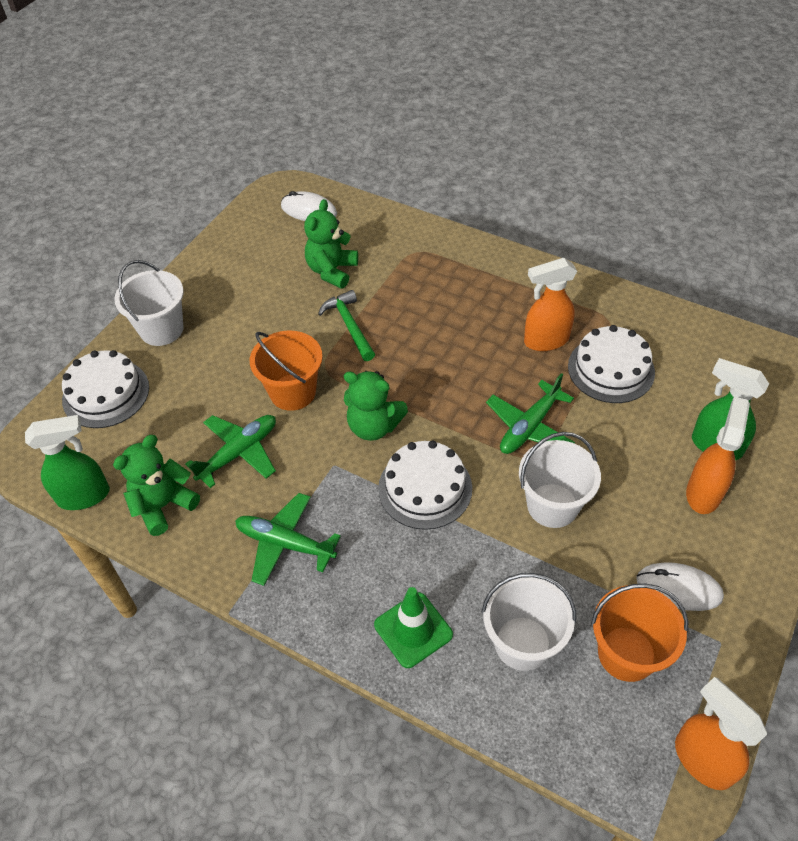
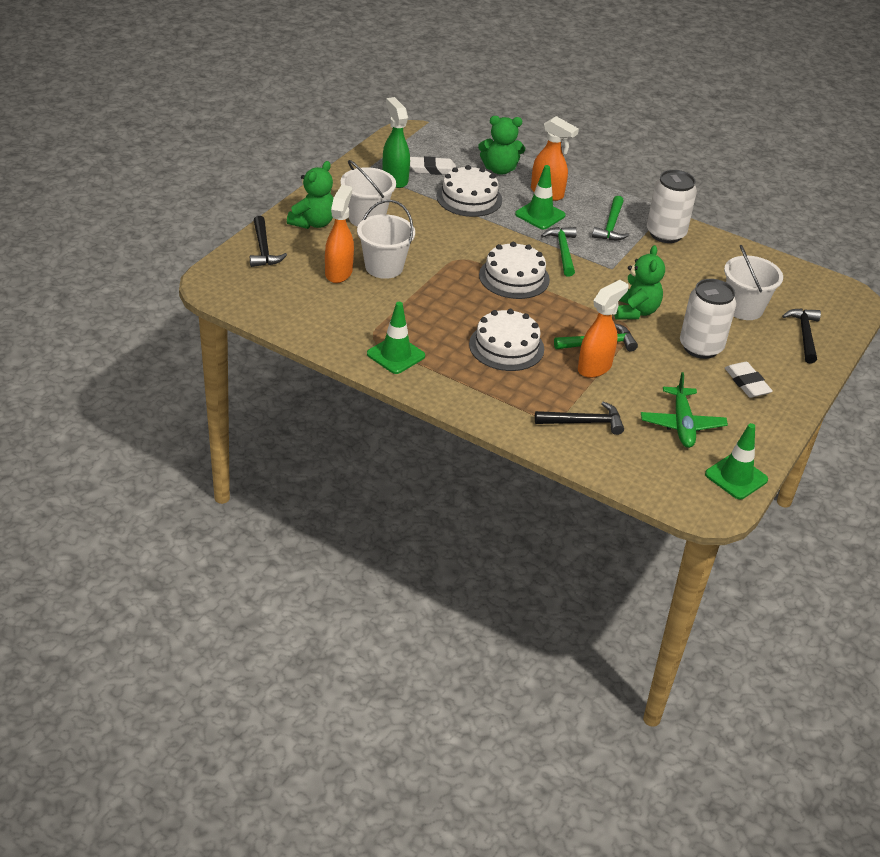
black hammer: none = 0 -> [250,216,287,267] [535,402,624,435] [782,308,821,364] = 3
green hammer: [318,290,375,361] = 1 -> [541,227,577,277] [554,323,638,352] [592,196,629,241] = 3
green plane: [185,415,276,488] [235,493,341,586] [486,373,575,454] = 3 -> [641,372,728,448] = 1
green spray bottle: [25,415,110,510] [692,358,769,460] = 2 -> [382,97,410,188] = 1
green traffic cone: [374,587,453,668] = 1 -> [367,302,425,374] [515,165,566,229] [705,423,768,499] = 3
orange bucket: [250,330,323,411] [591,584,688,682] = 2 -> none = 0
white can: none = 0 -> [647,170,697,243] [680,279,736,359] = 2
white eraser: none = 0 -> [410,156,456,175] [725,362,773,398] = 2
white mouse: [281,191,337,221] [636,562,724,611] = 2 -> none = 0

